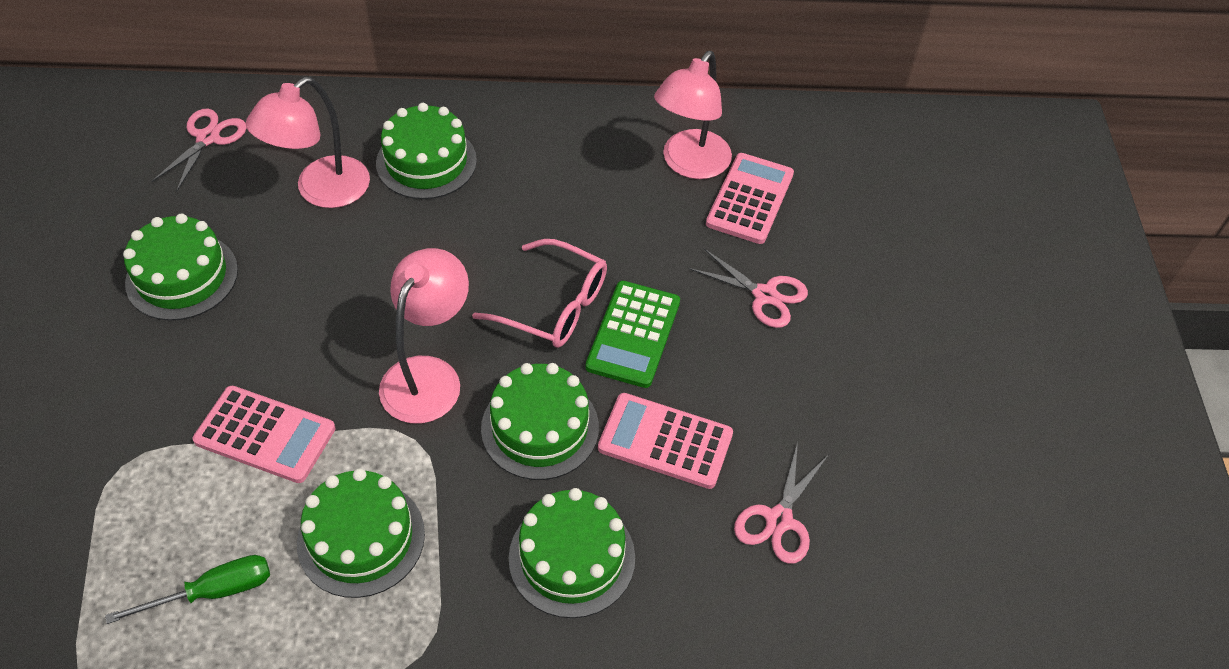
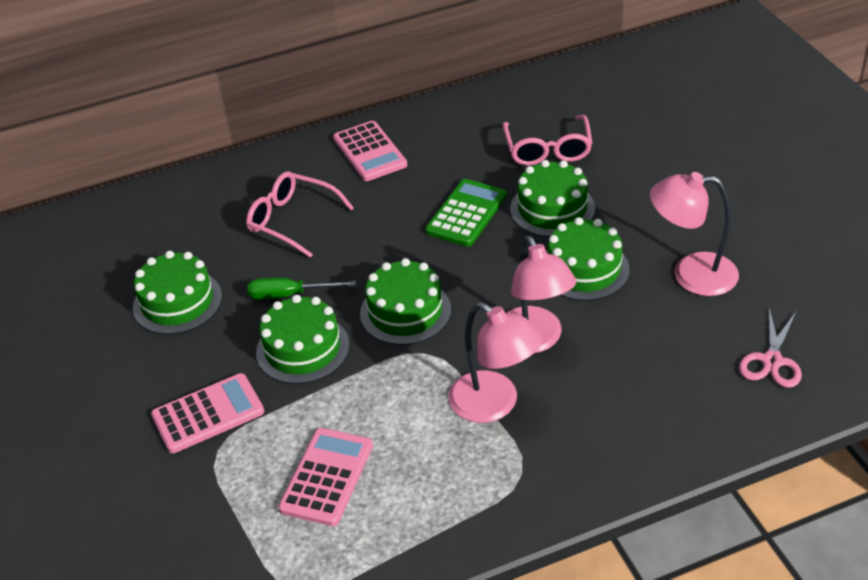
pink glasses: [472,239,607,348] = 1 -> [246,171,354,258] [503,115,593,166] = 2
pink scissors: [151,109,246,191] [688,249,808,328] [734,442,829,564] = 3 -> [739,308,802,388] = 1

